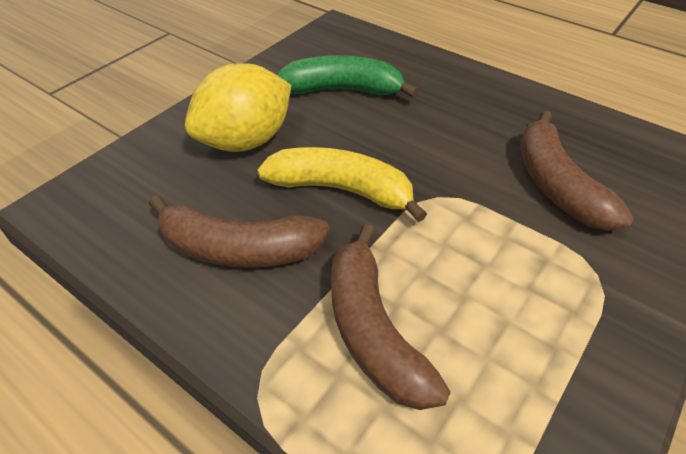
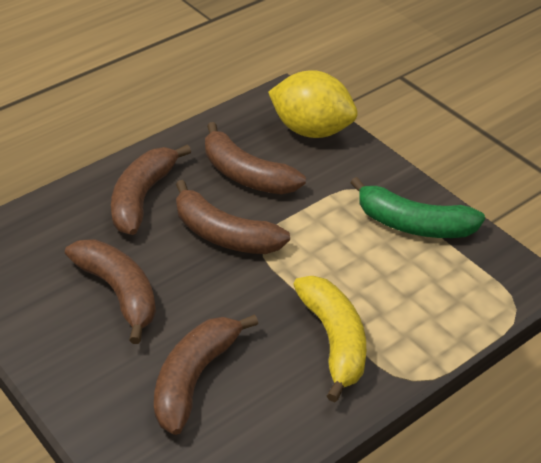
brown banana: [149,195,330,268] [331,224,451,410] [520,111,634,231] = 3 -> [65,239,156,344] [111,144,191,235] [154,314,258,435] [176,180,290,254] [205,122,306,195] = 5

